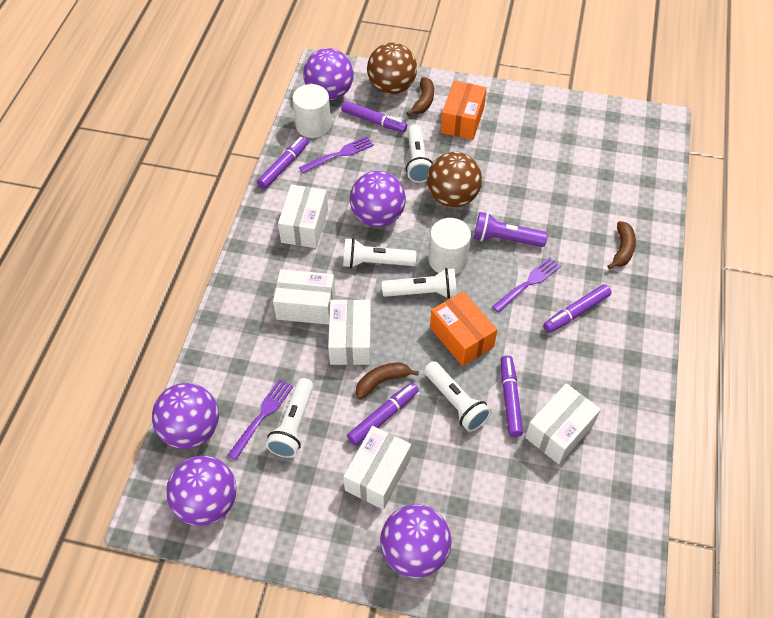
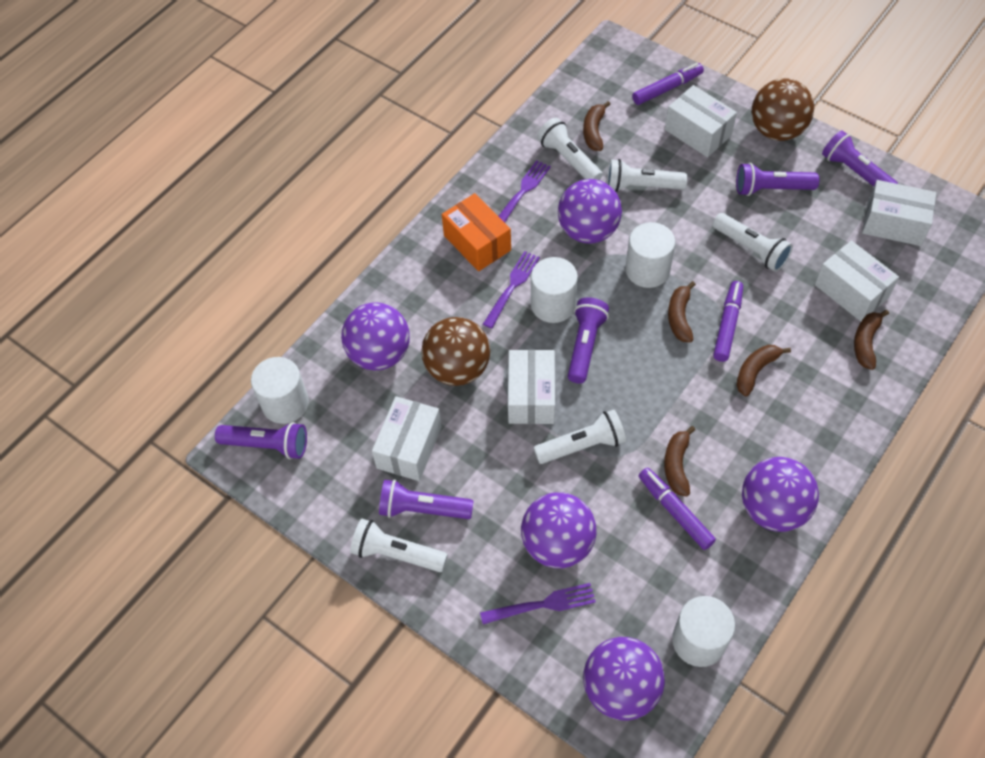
brown banana: [356,362,419,400] [406,77,434,116] [608,221,636,269] = 3 -> [583,101,611,151] [664,426,695,496] [668,281,696,342] [736,345,791,396] [854,310,889,370] = 5
orange box: [430,291,497,366] [441,81,487,140] = 2 -> [442,193,511,271] = 1
purple flashlight: [474,212,548,247] = 1 -> [215,422,307,459] [379,479,474,519] [568,297,609,383] [736,163,819,196] [822,130,898,186] = 5
purple marker: [257,136,308,189] [341,101,407,133] [347,383,419,446] [501,355,523,437] [543,284,611,333] = 5 -> [632,63,704,105] [639,468,716,550] [713,281,743,362] = 3
white cylinder: [292,84,331,138] [429,218,471,275] = 2 -> [251,357,309,424] [531,257,578,323] [625,222,675,288] [672,596,735,667] = 4

